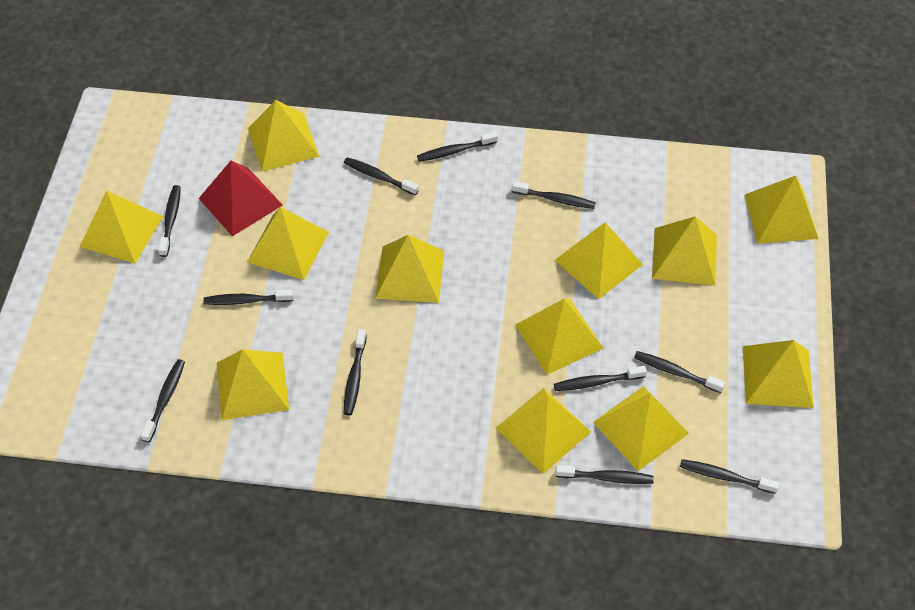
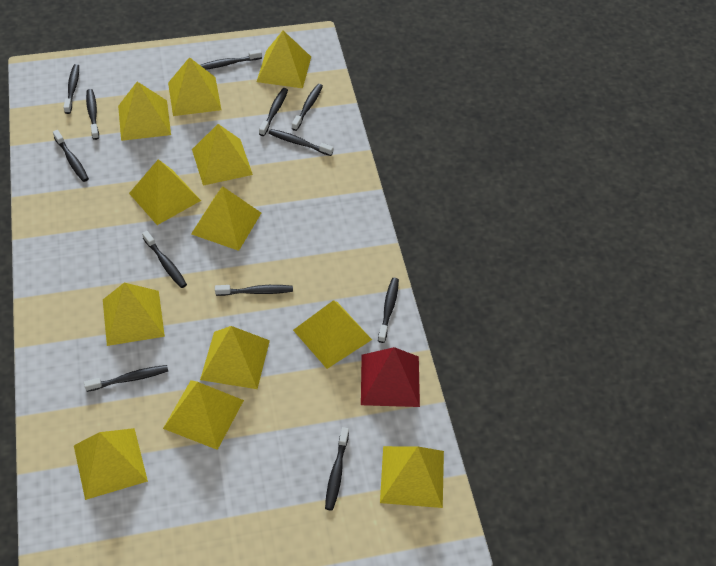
black toothbrush: [141,359,185,442] [158,185,181,257] [203,289,294,305] [344,157,419,195] [344,329,367,415] [417,132,498,162] [512,181,596,209] [554,366,647,391] [556,465,654,484] [634,351,725,393] [680,459,779,494] = 11 -> [53,130,89,182] [63,64,79,114] [84,365,168,392] [86,89,99,140] [142,231,187,288] [200,49,262,70] [215,285,293,296] [259,88,288,136] [269,129,333,156] [291,84,323,131] [325,427,349,511] [378,278,399,343] = 12

